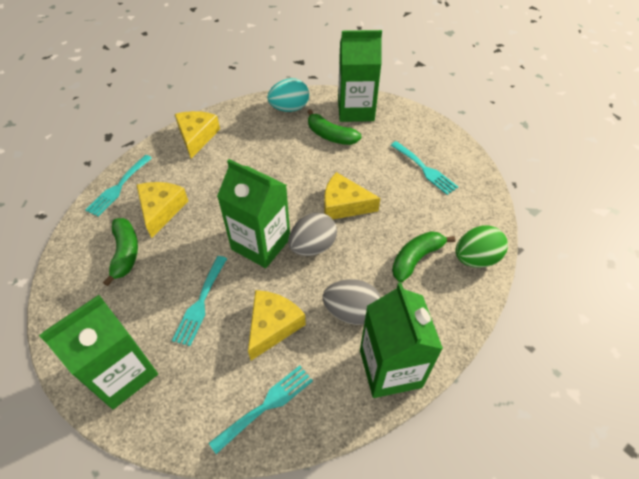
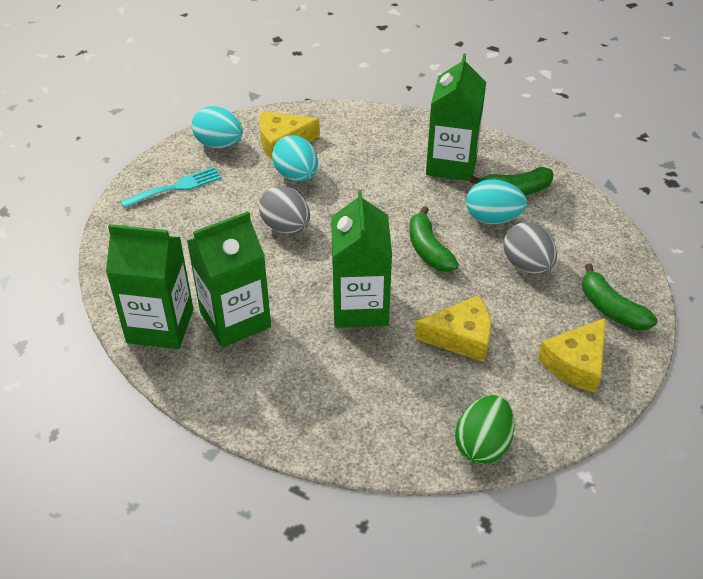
turquoise egg: [267,78,309,112] = 1 -> [192,106,243,149] [272,135,318,182] [466,179,527,224] = 3
turquoise fork: [86,155,152,217] [172,256,227,346] [209,366,313,454] [390,141,458,195] = 4 -> [120,167,222,208] = 1
yellow cheese: [137,182,188,238] [175,111,220,158] [248,290,306,361] [324,172,380,219] = 4 -> [259,111,320,160] [415,295,491,362] [538,318,606,393] = 3

